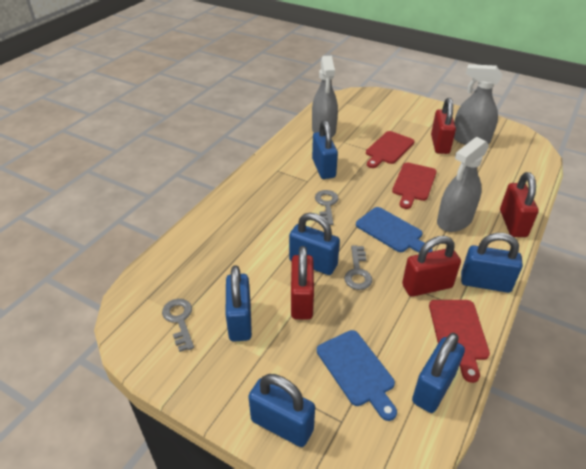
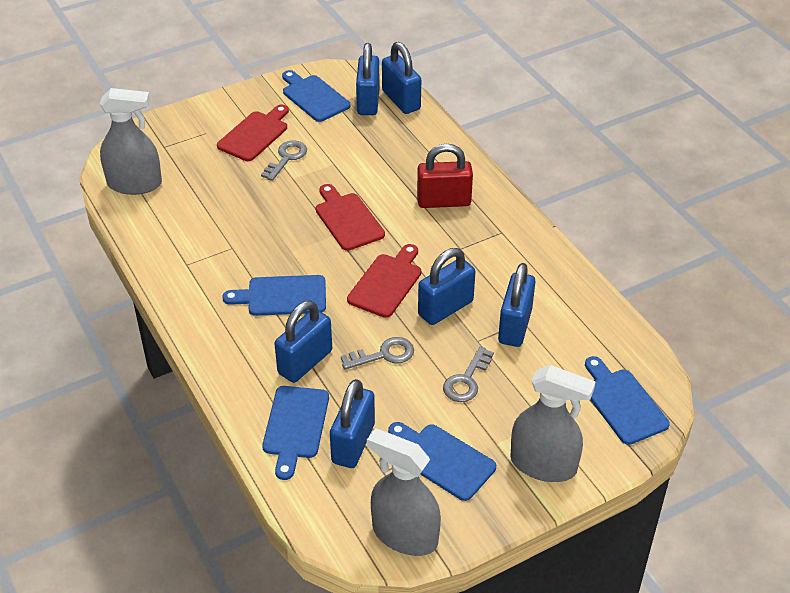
blue cutting board: [317,330,397,421] [356,207,433,253] = 2 -> [222,275,326,316] [262,386,329,480] [282,70,351,122] [388,422,496,501] [585,356,670,445] = 5
red padlock: [291,246,314,319] [402,236,461,297] [431,98,456,154] [500,172,539,237] = 4 -> [417,144,473,208] = 1

